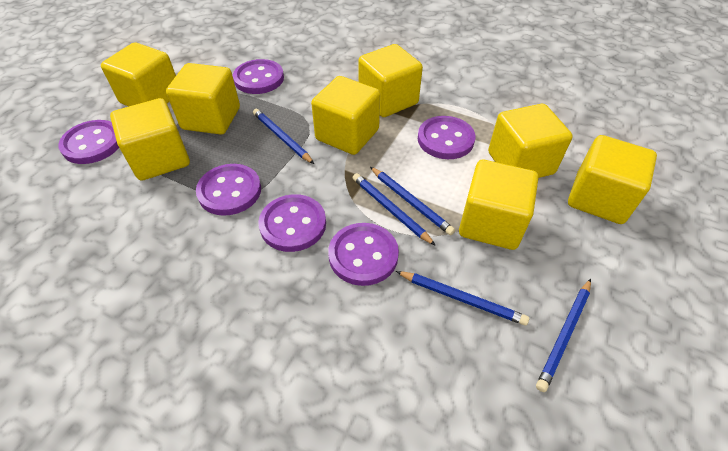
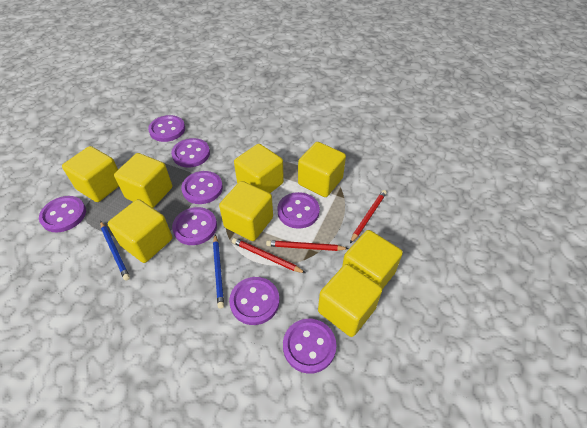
blue pencil: [253,109,314,164] [353,173,436,246] [370,167,455,235] [396,271,529,326] [536,279,591,392] = 5 -> [100,221,130,281] [213,234,224,309] = 2
purple button: [58,120,119,164] [196,164,261,216] [233,59,284,94] [258,194,326,252] [328,223,399,286] [418,116,475,159] = 6 -> [39,196,86,233] [148,115,185,142] [171,138,210,168] [172,207,217,245] [181,171,223,204] [229,277,279,325] [277,192,320,229] [283,319,336,374] = 8
red pencil: none = 0 -> [232,238,306,273] [266,240,349,251] [350,190,387,243] = 3

